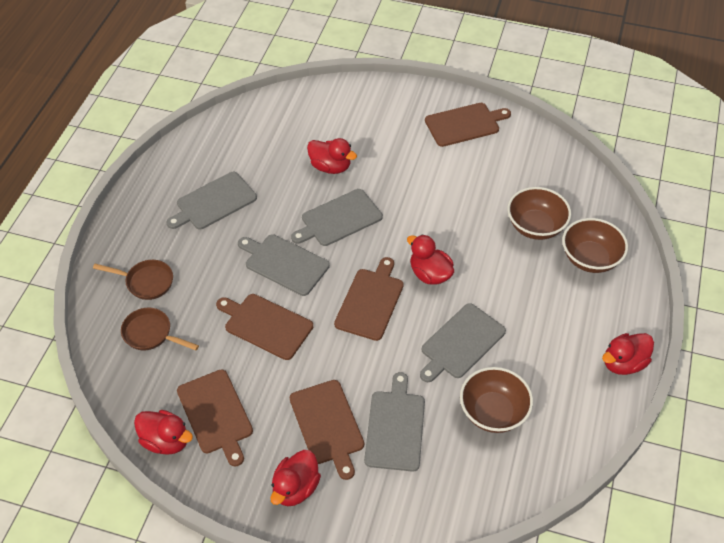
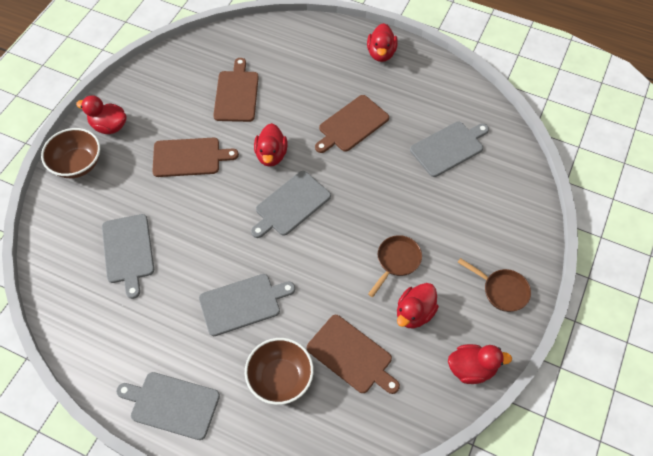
brown bowl: [460,367,533,433] [507,187,571,240] [562,218,628,273] = 3 -> [41,128,100,178] [245,338,314,405] = 2
brown cutting board: [177,369,253,467] [216,294,313,360] [290,380,364,480] [334,257,404,341] [425,103,511,147] = 5 -> [152,138,239,177] [213,58,259,122] [307,315,400,394] [315,95,389,153] = 4

